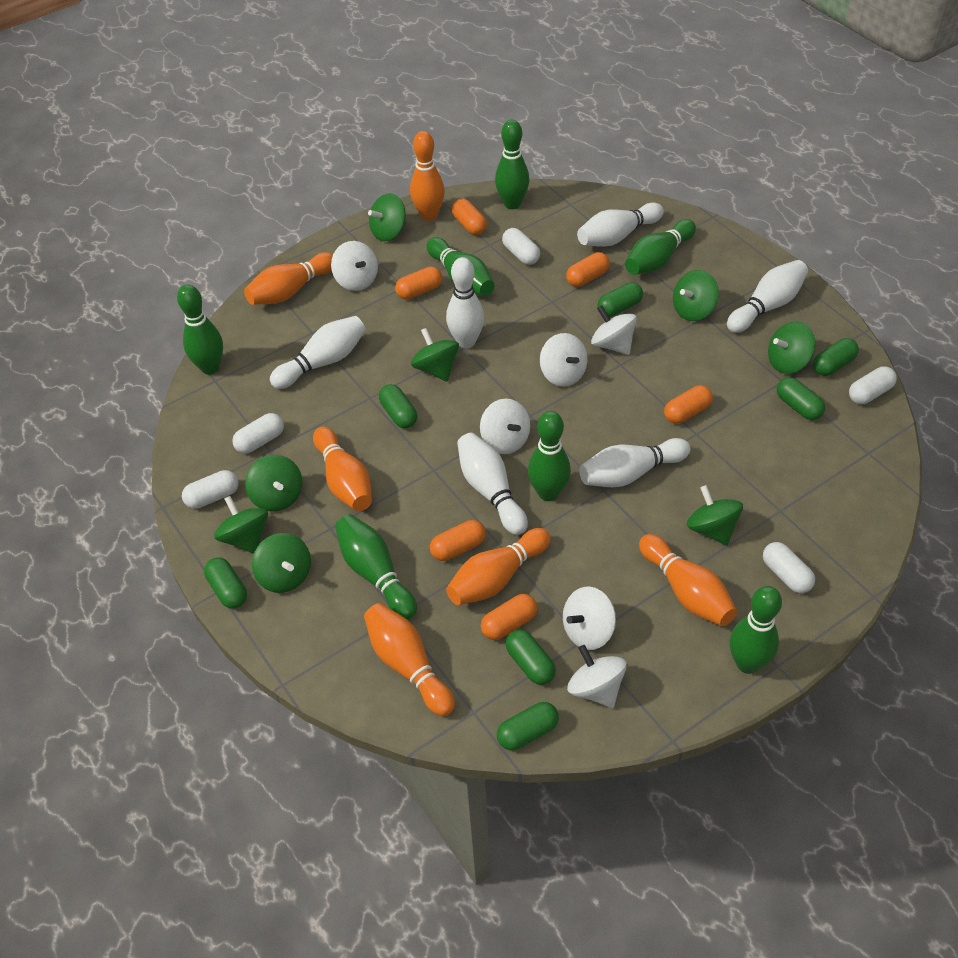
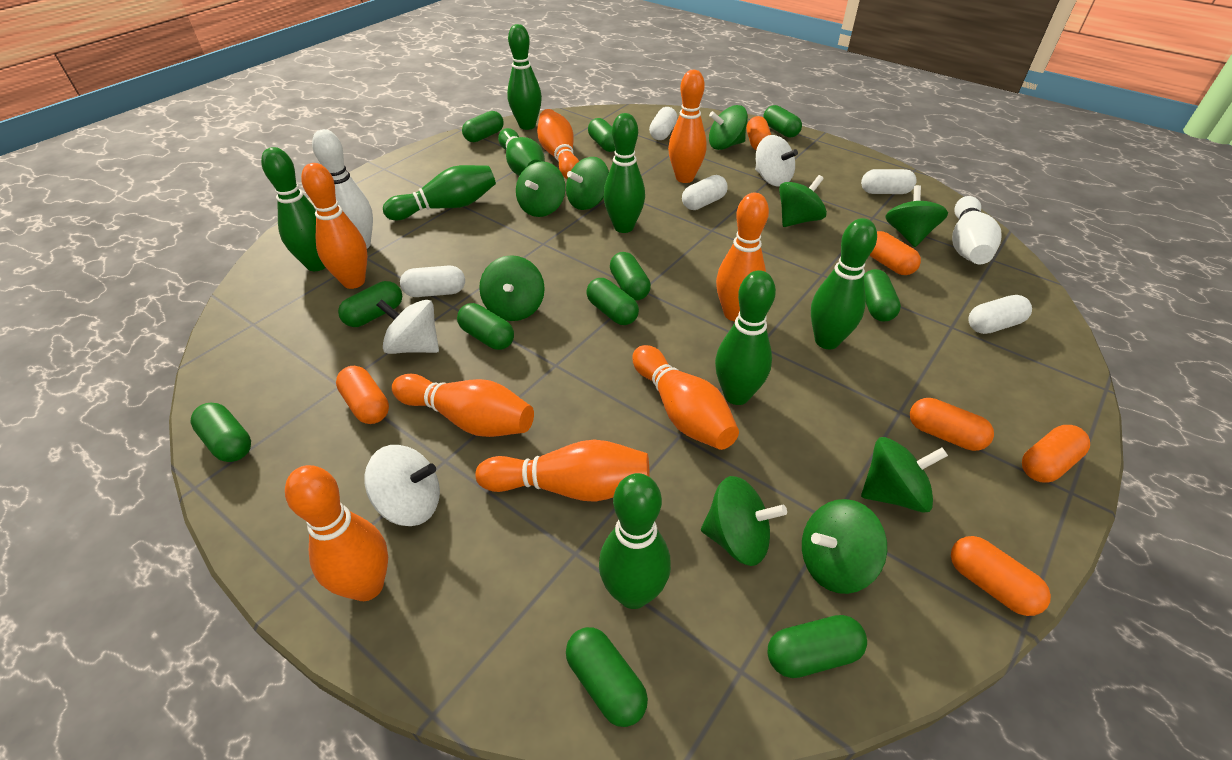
green bowling pin: [177,285,223,375] [335,514,417,619] [427,237,494,296] [495,120,529,209] [528,411,571,501] [625,219,696,275] [730,586,782,674] = 7 -> [261,147,326,271] [383,165,496,220] [498,128,545,176] [507,24,542,130] [599,473,671,609] [603,113,645,233] [715,270,776,405] [811,218,877,349] = 8
green capsule: [204,557,247,609] [379,384,417,428] [497,702,559,750] [505,630,556,685] [597,282,643,317] [777,377,825,420] [813,338,859,376] = 7 -> [191,403,251,462] [338,281,402,327] [457,303,514,350] [462,111,504,142] [566,627,648,727] [586,278,639,325] [588,118,615,152] [610,252,651,301] [763,105,802,138] [768,615,867,678] [864,269,901,322] = 11
green spinning top: [214,496,268,554] [245,455,302,512] [252,533,311,593] [368,193,406,241] [411,328,459,381] [673,270,719,321] [686,485,743,546] [768,322,816,374] = 8 -> [479,255,545,321] [516,161,565,217] [566,157,609,210] [701,476,787,566] [709,105,748,150] [779,175,827,227] [802,499,887,594] [861,437,948,513] [886,185,948,247] = 9
orange bowling pin: [244,252,333,305] [313,427,372,511] [364,603,455,716] [410,131,445,221] [446,528,551,605] [639,534,737,626] = 6 -> [285,465,388,601] [301,163,367,289] [392,374,534,437] [475,440,650,502] [537,109,579,179] [632,345,739,450] [668,70,707,183] [716,193,769,321] = 8
white bowling pin: [270,316,366,389] [446,257,484,348] [457,433,528,535] [577,203,664,247] [579,438,691,487] [727,260,808,333] = 6 -> [312,129,373,249] [952,196,1002,264] = 2
white spinning top: [331,241,378,291] [480,399,530,454] [540,333,588,387] [563,587,616,650] [567,645,627,708] [591,305,637,355] = 6 -> [364,445,440,526] [377,299,439,354] [755,135,798,186] = 3

